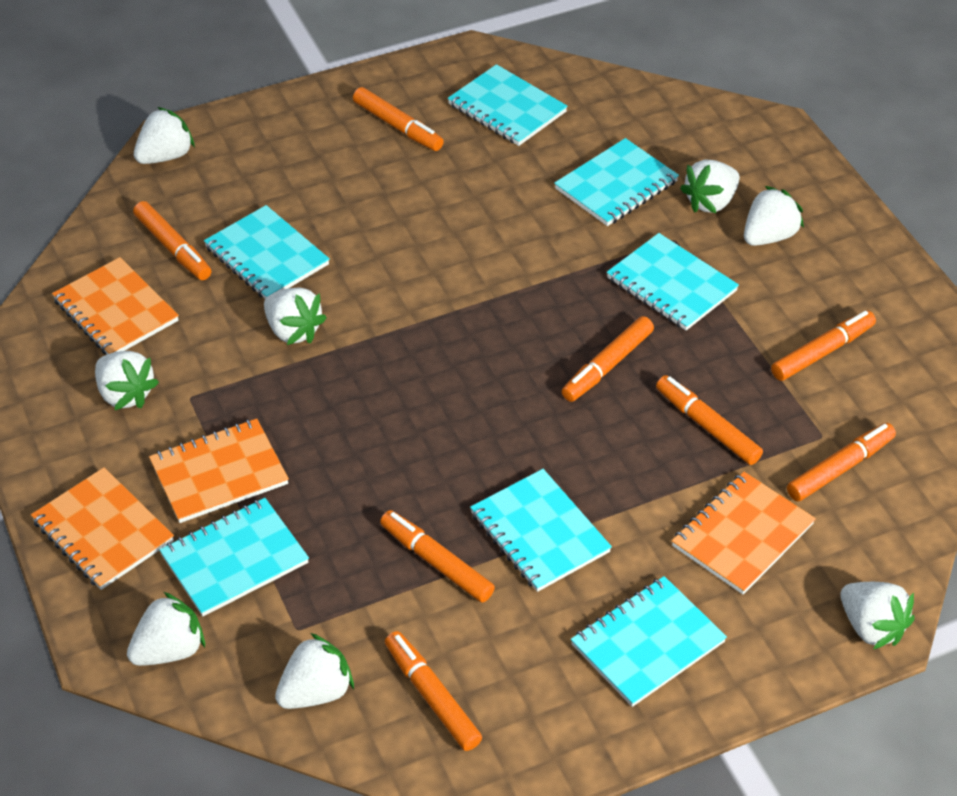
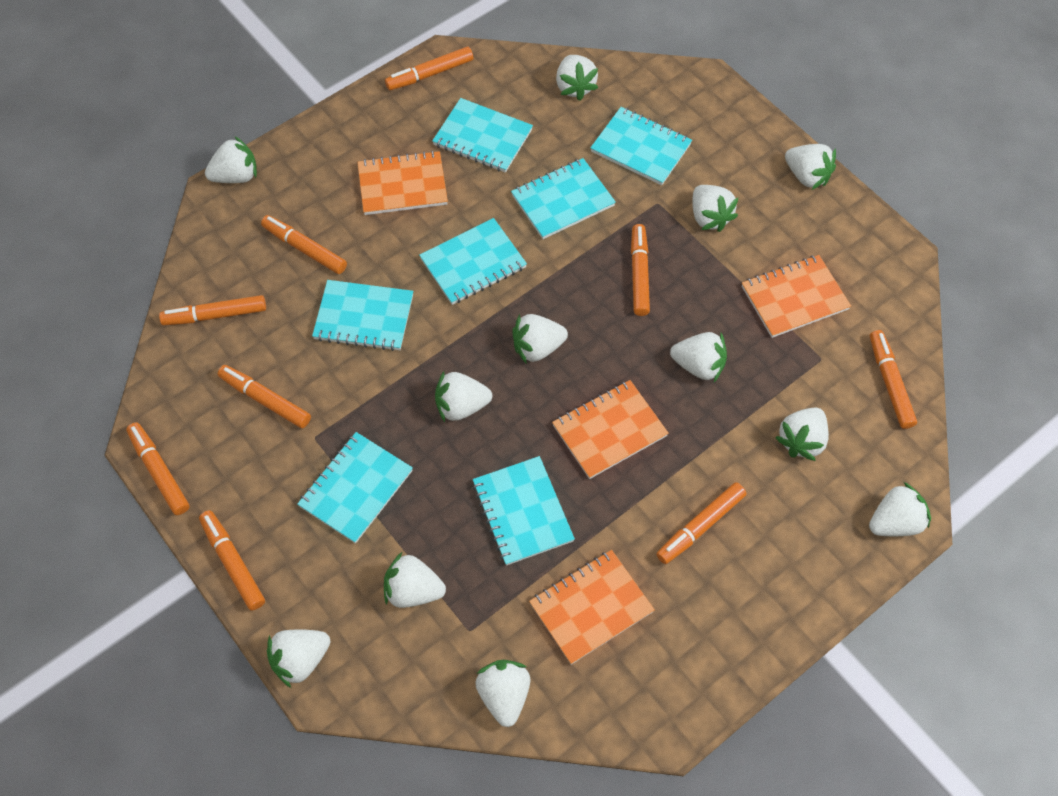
orange marker: [133,201,211,280] [353,87,444,151] [380,510,495,603] [385,631,482,751] [562,316,654,402] [656,375,763,465] [771,311,876,381] [787,423,896,501] = 8 -> [126,422,189,515] [159,295,266,325] [199,511,265,611] [218,365,311,428] [261,215,347,274] [385,47,473,90] [631,224,650,316] [656,482,746,564] [870,330,917,429] = 9
white strawberry: [95,351,159,410] [127,592,205,666] [134,107,195,164] [264,287,327,345] [275,633,354,709] [680,160,740,213] [744,186,804,246] [840,582,914,649] = 8 -> [205,136,257,183] [267,630,330,688] [384,552,446,608] [435,371,492,422] [475,660,530,727] [513,314,568,364] [556,55,598,101] [670,332,727,382] [692,185,738,232] [775,408,829,461] [785,144,836,190] [869,482,931,536] = 12

